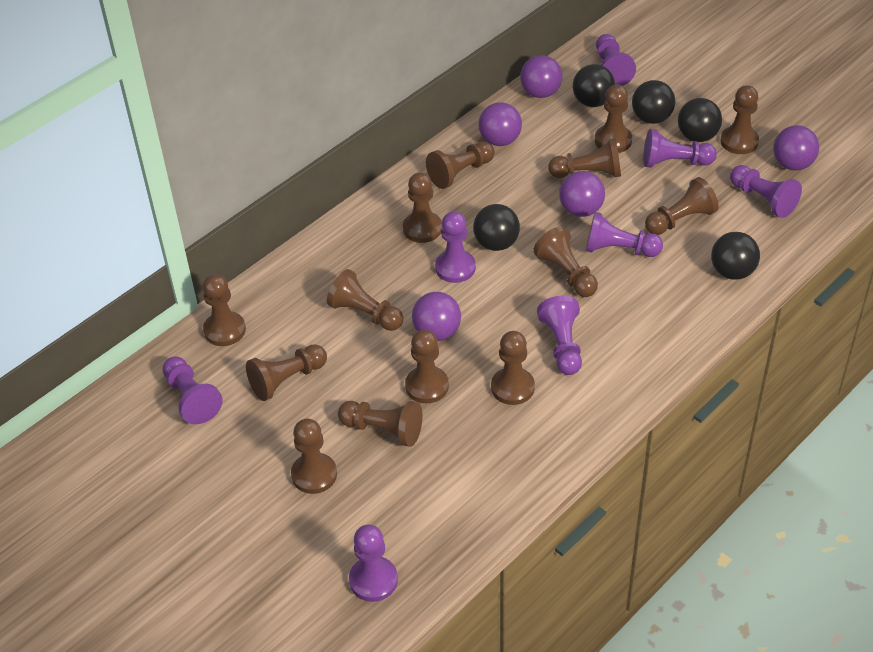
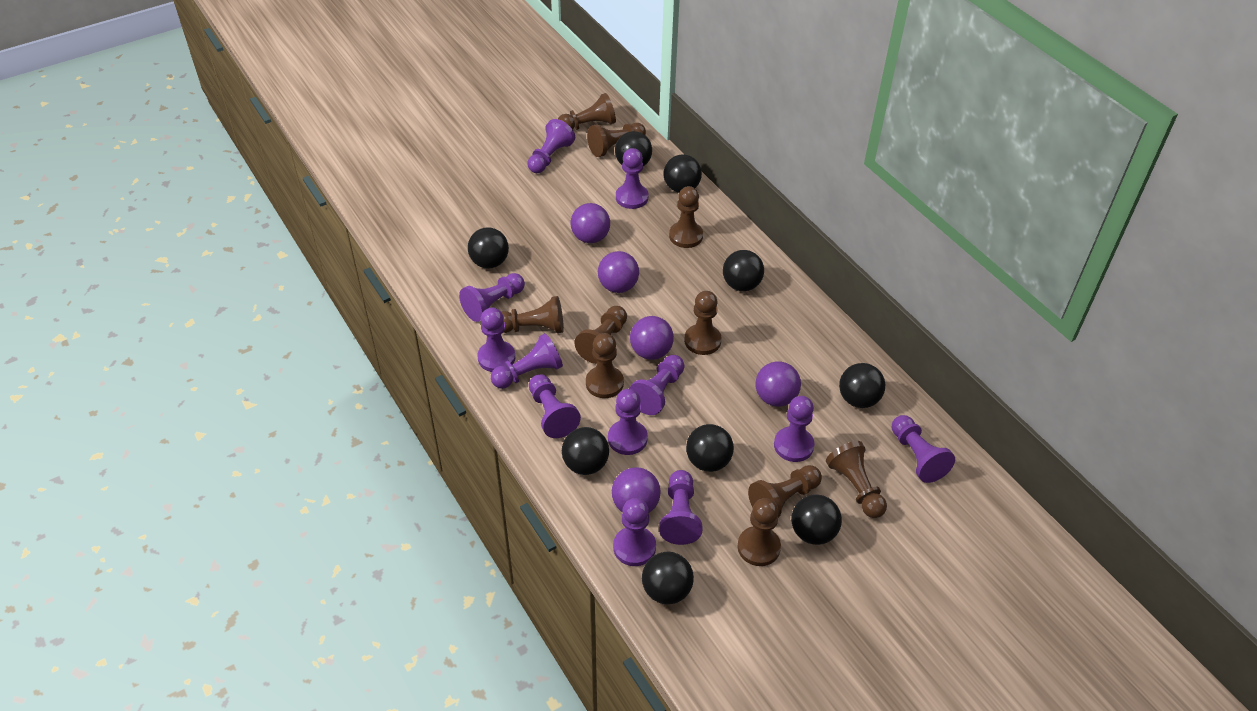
black ball: [473,204,520,251] [573,64,615,107] [632,80,675,124] [678,98,722,142] [711,232,760,280] = 5 -> [468,227,509,269] [562,427,609,475] [615,131,652,166] [642,552,694,604] [663,154,702,193] [686,424,734,472] [723,250,764,291] [791,494,842,545] [839,363,885,408] = 9
brown pawn: [203,274,246,346] [246,344,327,401] [291,419,337,494] [327,269,403,331] [338,401,422,447] [403,172,442,243] [405,330,449,403] [426,141,495,189] [491,331,535,405] [533,227,598,297] [548,138,621,178] [595,85,632,153] [645,177,719,235] [720,85,759,154] = 14 -> [502,296,564,333] [558,93,616,130] [574,306,627,364] [586,333,624,398] [587,123,646,157] [669,186,703,248] [684,291,722,355] [738,498,781,566] [748,465,822,518] [826,441,887,518] = 10
purple pawn: [162,356,223,424] [349,525,398,602] [435,211,476,283] [537,296,582,375] [586,212,663,257] [596,34,636,86] [643,129,717,168] [730,165,802,218] = 8 -> [459,273,525,322] [477,307,515,372] [491,333,563,389] [527,119,575,173] [529,374,581,438] [608,389,648,455] [613,498,656,566] [616,148,649,209] [629,355,685,415] [659,470,702,545] [774,396,815,462] [891,415,955,483] = 12

